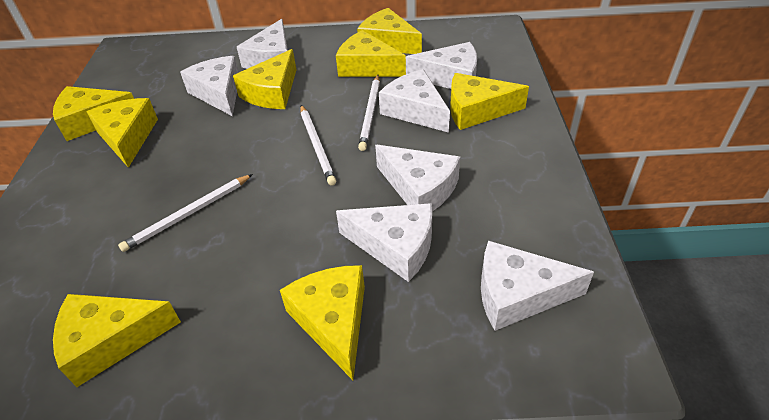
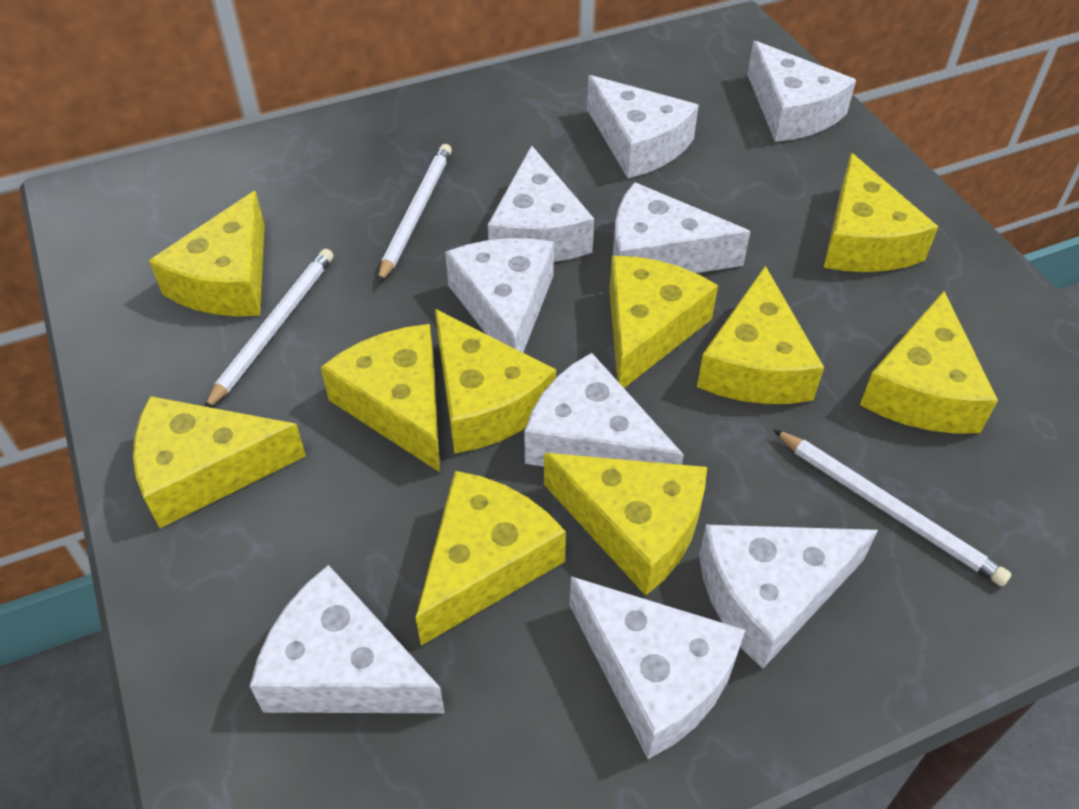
white cheese: [180,56,239,116] [237,19,288,69] [336,203,432,282] [375,145,460,211] [379,69,450,133] [406,42,477,89] [481,241,594,331] = 7 -> [250,565,445,713] [445,238,554,352] [488,145,594,262] [524,353,684,467] [570,576,745,759] [587,75,699,178] [613,182,751,273] [699,525,878,669] [747,41,856,142] = 9
yellow cheese: [53,86,134,141] [53,294,181,387] [87,98,158,168] [233,49,296,109] [280,265,365,380] [336,30,406,77] [357,8,422,54] [450,73,529,130] = 8 -> [133,396,306,528] [149,191,265,316] [321,324,440,472] [415,471,566,646] [435,309,556,454] [544,453,707,596] [609,256,718,388] [697,266,824,404] [824,153,938,272] [860,291,998,434] = 10

